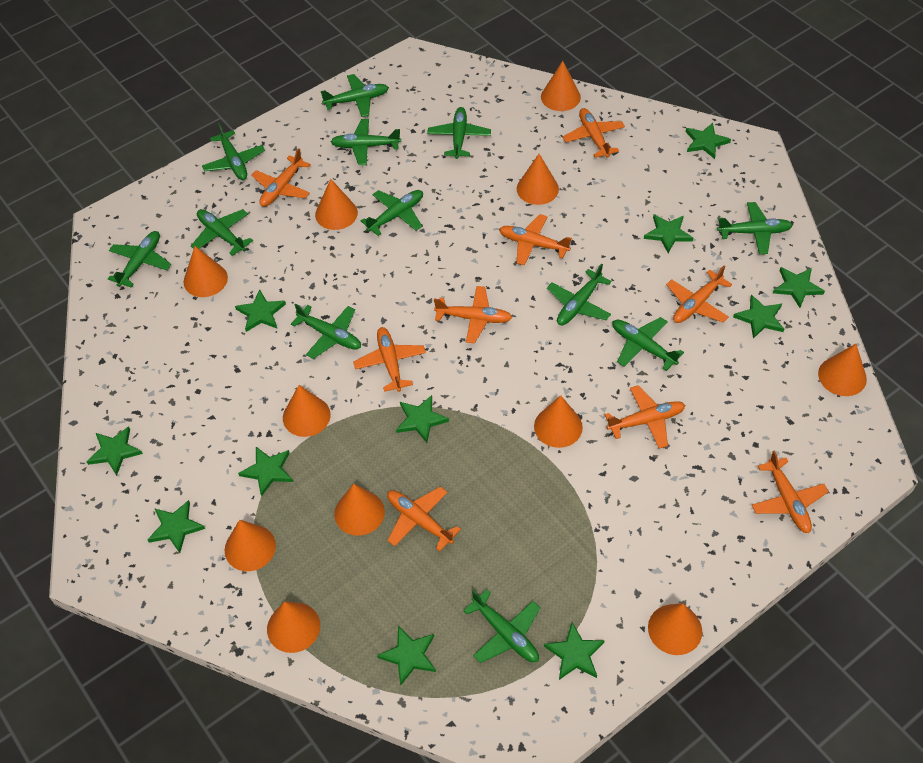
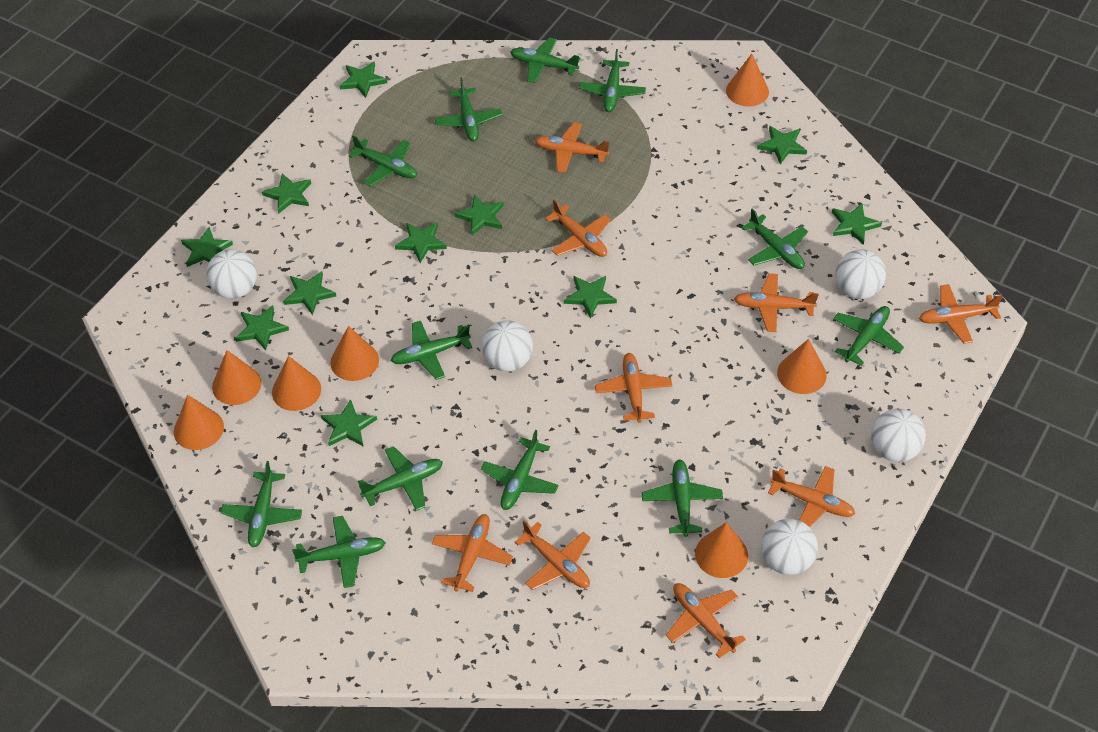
orange cone: [184,246,228,297] [225,520,276,571] [267,601,320,653] [283,385,330,437] [315,179,358,230] [334,484,385,536] [517,154,559,205] [534,395,583,448] [541,61,581,111] [648,603,702,655] [818,344,867,396] = 11 -> [174,395,224,450] [212,350,261,405] [272,356,321,411] [330,326,379,381] [695,522,748,578] [726,54,769,107] [777,339,827,394] = 7
white ball: none = 0 -> [206,249,257,299] [482,320,533,372] [761,519,818,575] [835,249,886,299] [871,409,926,462] = 5

